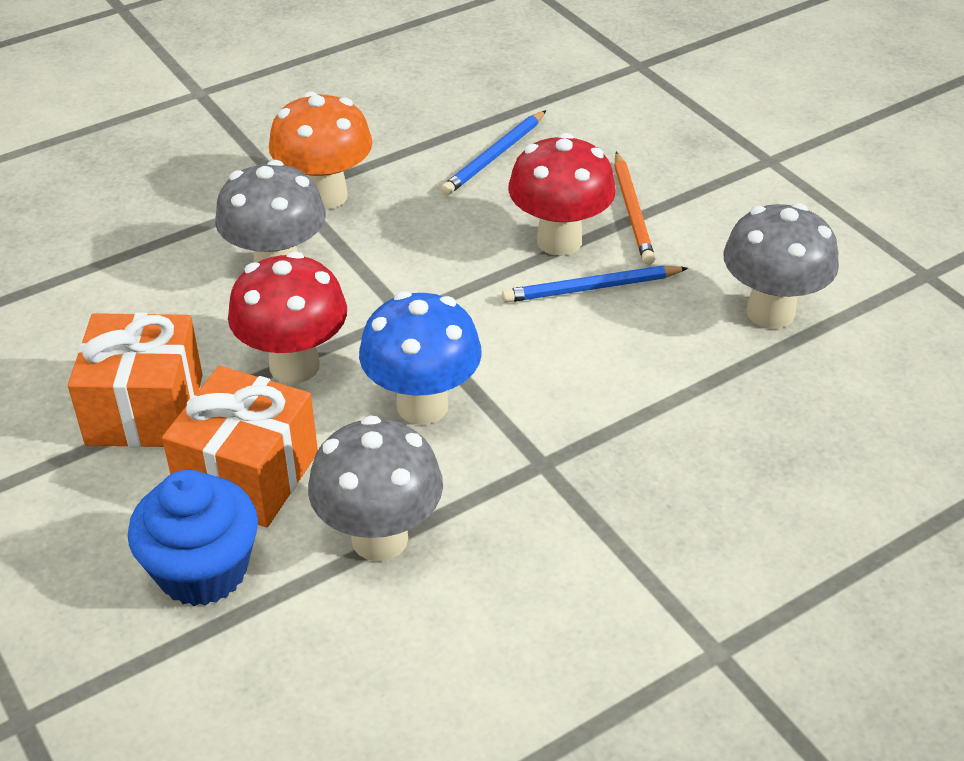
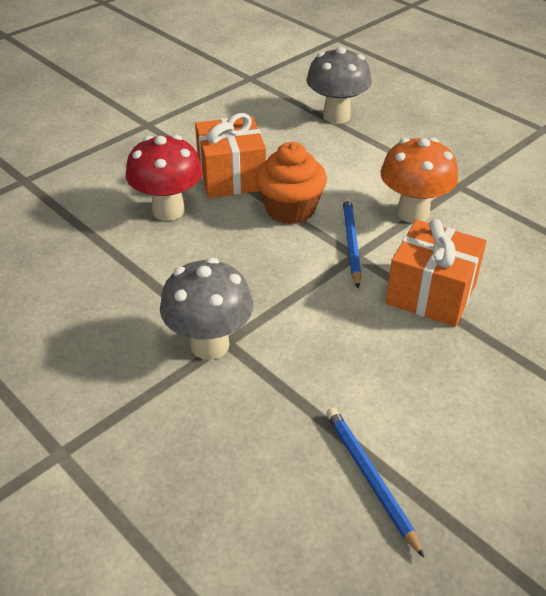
blue cupcake: [128,470,258,606] = 1 -> none = 0
blue mushroom: [359,291,482,425] = 1 -> none = 0
grey mushroom: [215,160,326,263] [308,415,443,562] [723,203,839,329] = 3 -> [160,258,253,360] [306,47,372,124] = 2
orange cupcake: none = 0 -> [255,142,327,224] = 1
orange pencil: [614,151,655,265] = 1 -> none = 0
red mushroom: [228,251,347,384] [508,133,616,256] = 2 -> [126,135,203,221] = 1

